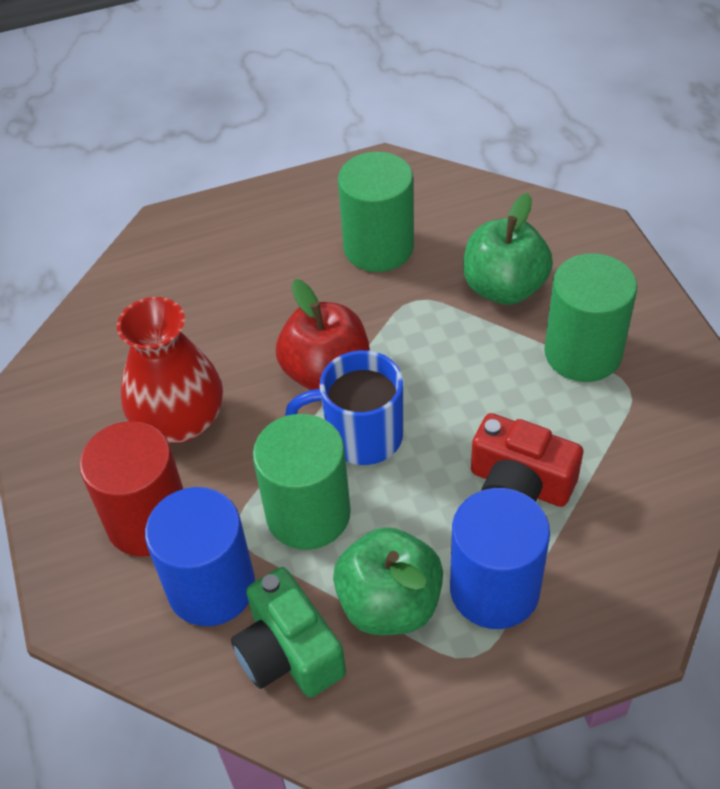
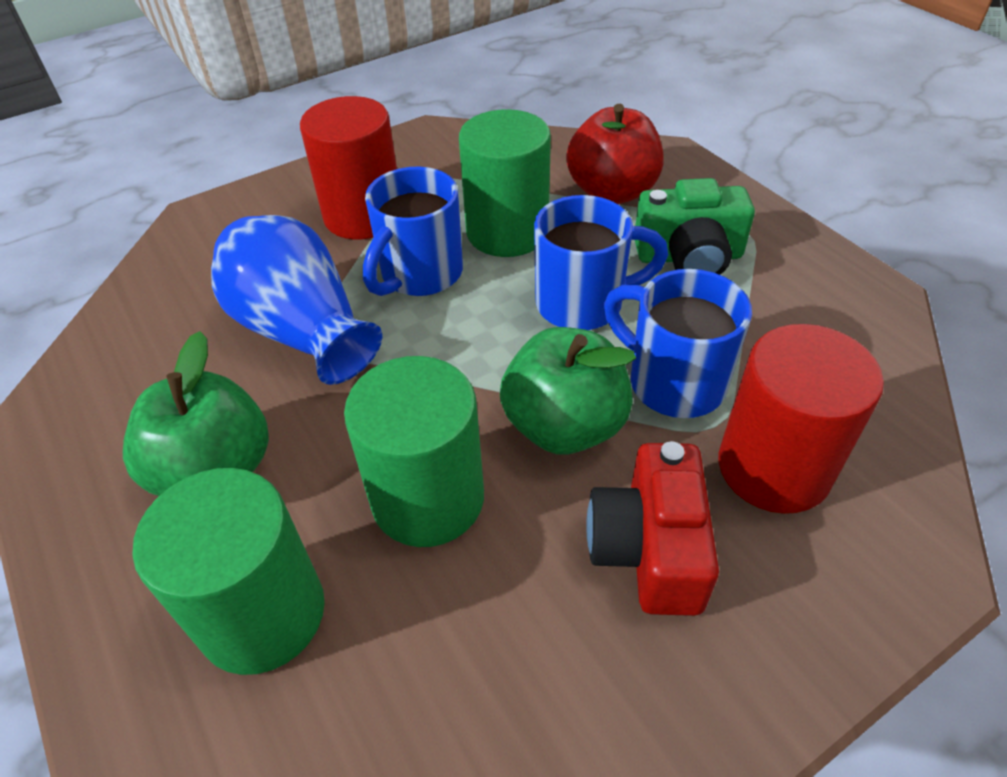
blue cylinder: [145,487,255,626] [450,488,550,629] = 2 -> none = 0
blue mug: [285,350,403,465] = 1 -> [363,166,463,296] [534,195,668,330] [604,269,752,418] = 3
blue vase: none = 0 -> [211,215,382,385] = 1
red cylinder: [79,421,183,557] = 1 -> [300,96,397,239] [718,324,884,514] = 2
red vase: [117,297,223,443] = 1 -> none = 0

